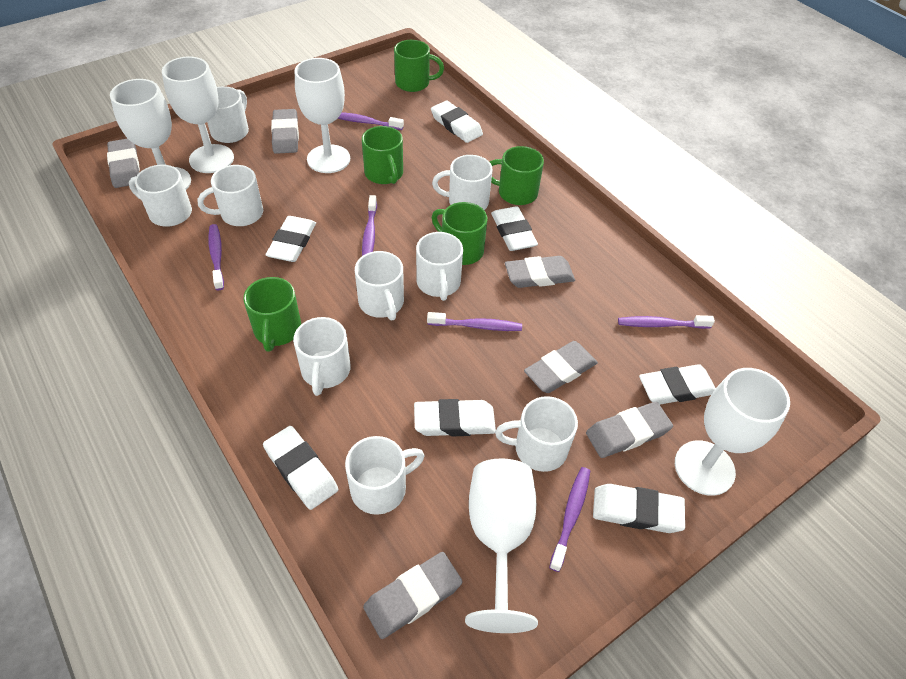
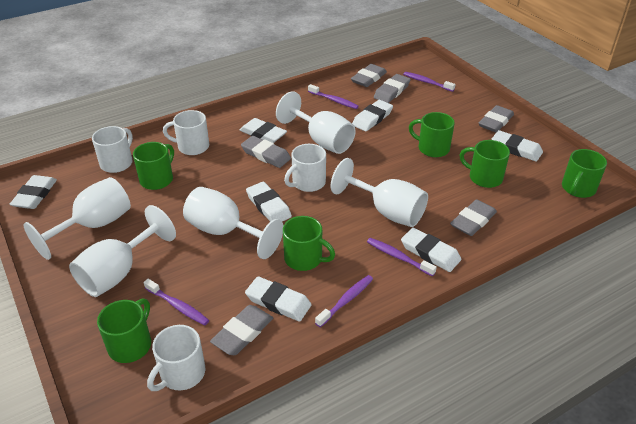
green mug: [243,277,301,352] [362,126,403,184] [394,40,444,92] [432,202,488,265] [490,146,544,205] = 5 -> [97,298,151,363] [133,142,174,190] [283,216,335,271] [409,112,455,157] [460,140,510,188] [562,149,607,198] = 6
purple toothbrush: [208,224,224,290] [337,112,404,130] [362,195,377,256] [427,312,522,331] [549,467,590,572] [618,315,715,329] = 6 -> [144,279,209,325] [308,84,359,109] [315,275,373,327] [367,238,437,276] [403,72,455,92] = 5
white mug: [129,165,192,227] [198,165,263,226] [207,86,249,143] [293,317,351,396] [345,436,425,515] [355,251,404,321] [416,232,463,301] [432,155,493,210] [495,396,578,472] = 9 -> [92,126,133,173] [147,325,205,391] [163,110,209,155] [284,144,326,192] = 4

